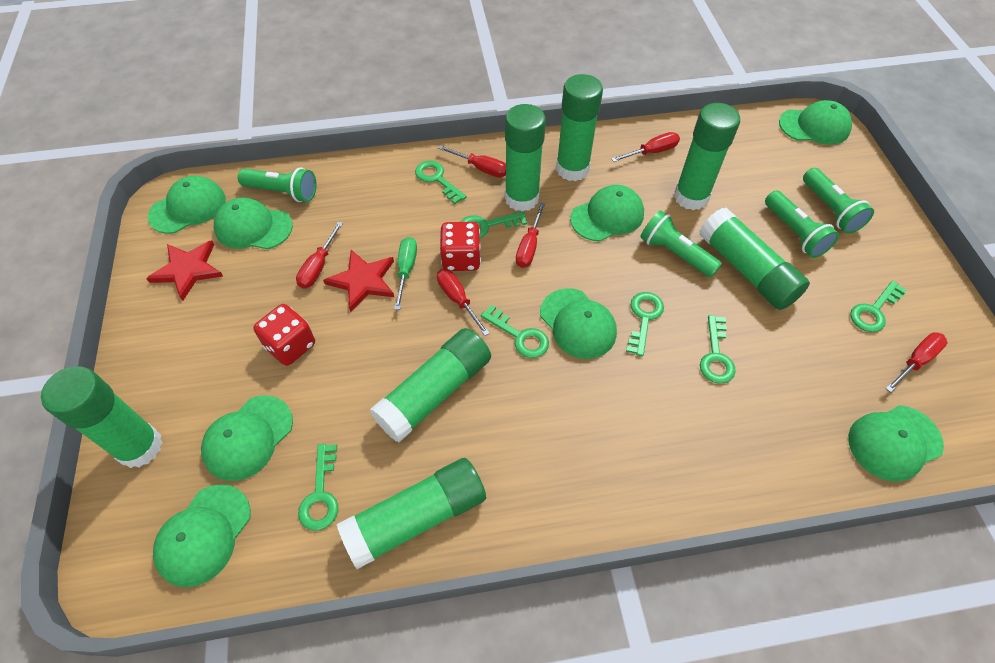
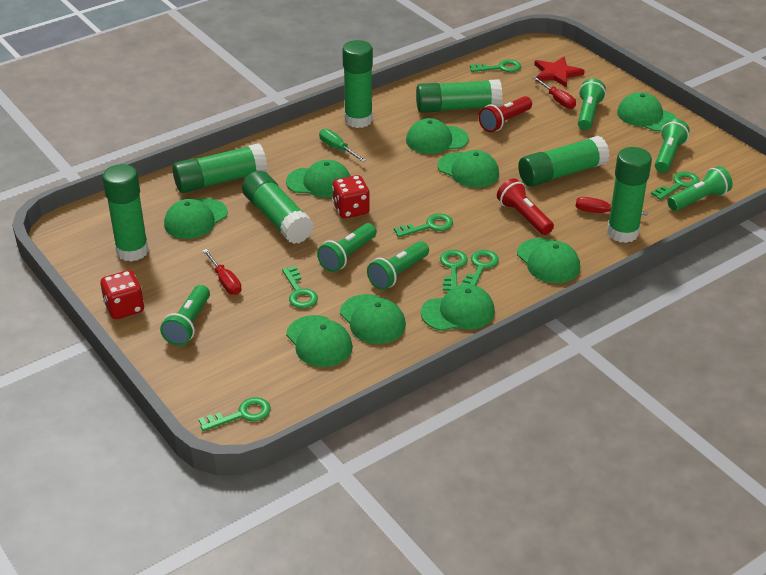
green cap: [148,176,226,234] [153,484,251,587] [201,395,293,481] [214,197,293,249] [540,288,617,359] [570,185,644,241] [779,100,852,145] [848,405,944,482] = 8 -> [164,198,228,239] [286,160,350,198] [286,315,353,367] [340,294,406,344] [406,118,469,154] [421,284,495,331] [438,150,499,187] [517,238,580,283] [617,92,677,131] = 9
green flashlight: [238,167,317,202] [640,210,722,277] [765,191,839,258] [803,168,874,234] = 4 -> [160,285,210,346] [317,223,377,272] [367,241,429,290] [578,79,606,130] [655,119,690,173] [667,166,733,211] = 6
red flashlight: none = 0 -> [479,96,532,132] [497,178,554,235] = 2
red screwdriver: [296,222,343,289] [437,269,490,336] [438,145,506,178] [516,202,545,268] [611,132,680,162] [885,332,947,393] = 6 -> [203,249,242,295] [533,77,576,109] [576,197,648,215] = 3
red star: [146,240,223,301] [323,250,394,312] = 2 -> [535,57,585,88] = 1

